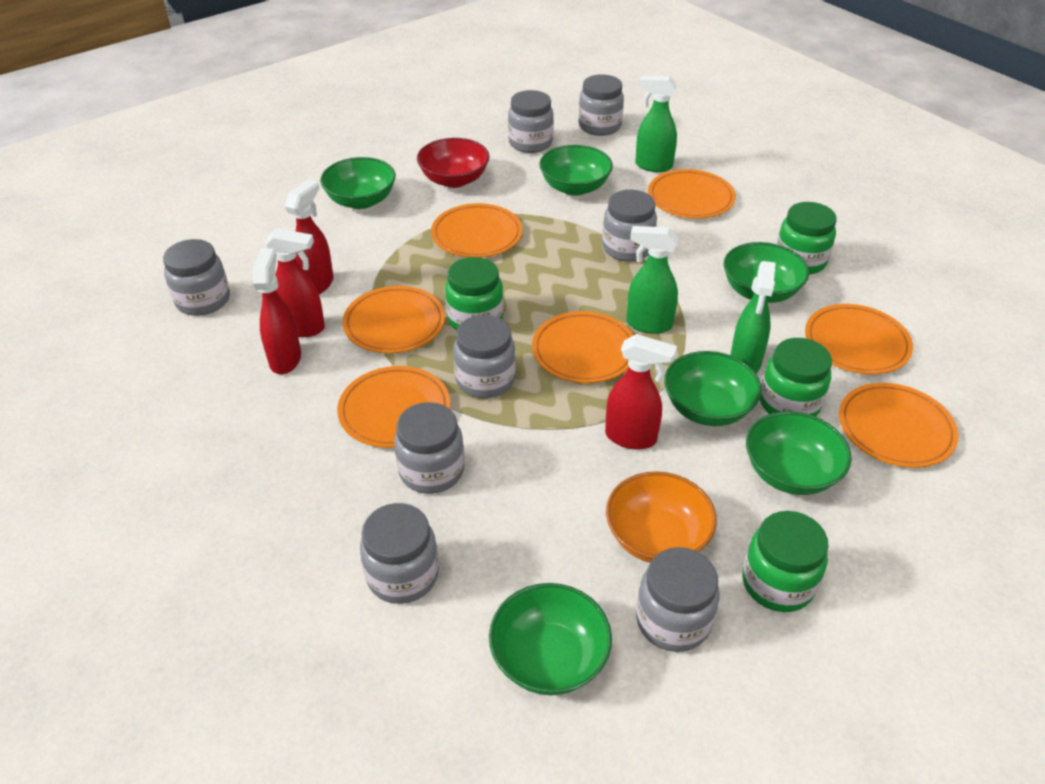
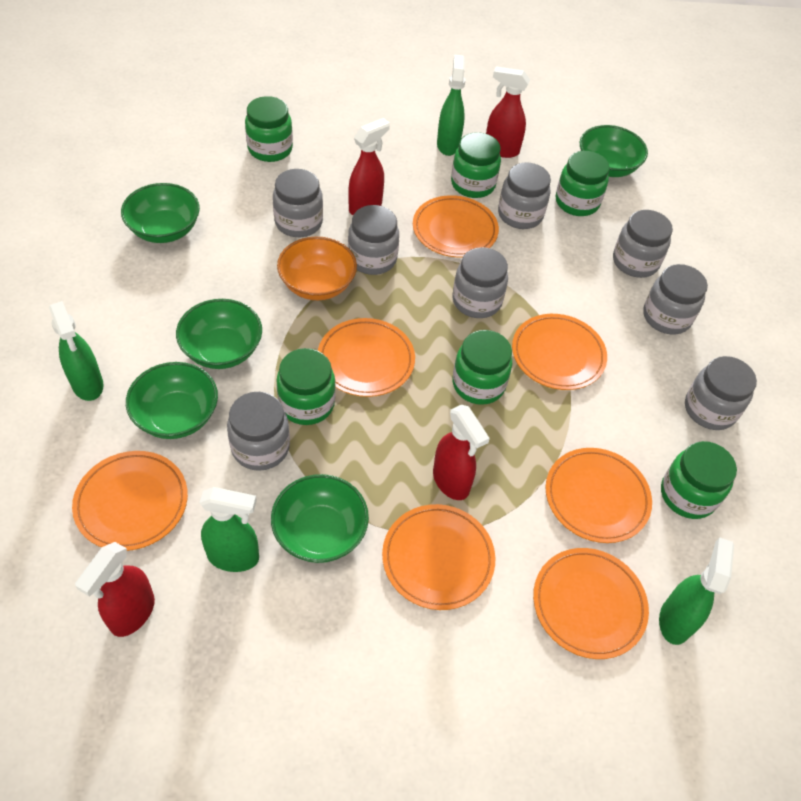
green bowl: [320,157,396,209] [489,583,612,695] [539,145,613,196] [664,351,762,426] [724,242,809,303] [746,411,852,495] = 6 -> [121,183,200,243] [126,362,218,439] [176,299,262,369] [271,474,369,563] [580,125,648,177] = 5
green jar: [445,257,504,330] [742,511,829,612] [760,338,832,417] [777,202,837,275] = 4 -> [245,96,293,162] [276,348,336,425] [451,132,501,198] [453,330,512,405] [556,151,610,216] [661,441,737,519] = 6
green spray bottle: [627,226,678,334] [635,76,678,172] [730,261,776,373] = 3 -> [49,301,104,401] [199,487,259,572] [437,55,465,156] [659,537,734,645] = 4
red bowl: [417,138,489,188] = 1 -> none = 0

